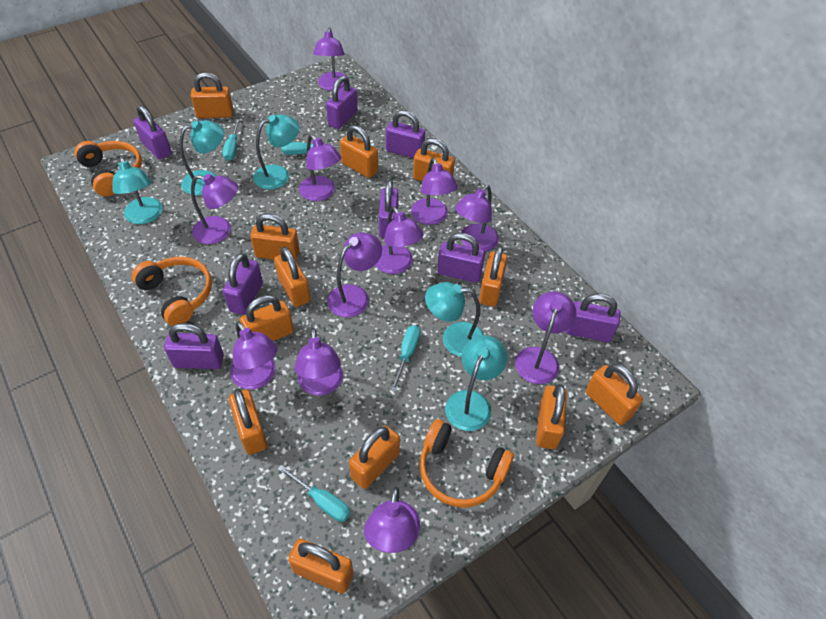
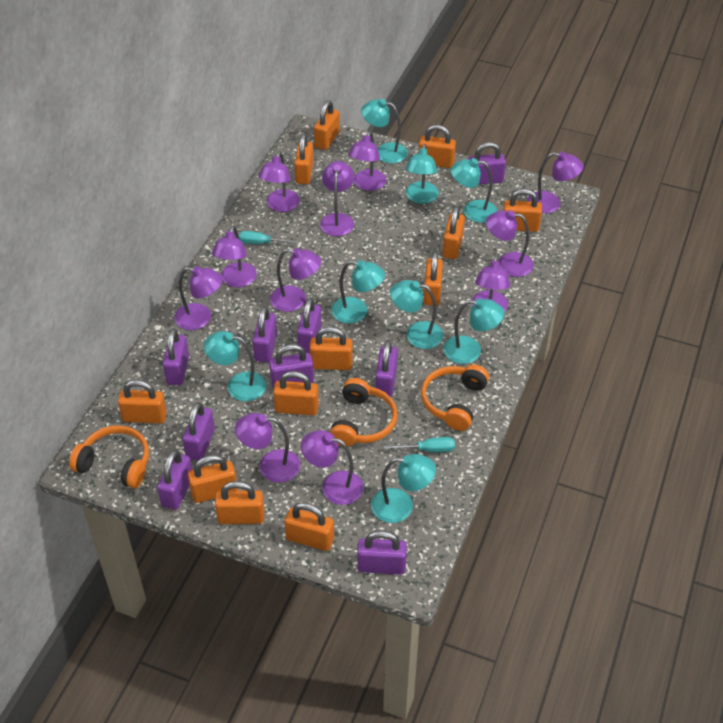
purple padlock: [133,105,172,160] [164,323,224,369] [223,253,263,315] [326,76,358,129] [379,180,399,238] [386,110,425,158] [437,233,485,283] [566,293,621,342] = 8 -> [157,450,192,510] [163,329,189,385] [183,402,215,461] [253,306,277,363] [269,344,314,389] [297,298,322,353] [357,530,407,575] [375,340,398,397] [468,142,506,184] = 9
turquoise lamp: [113,156,163,224] [179,120,224,196] [253,114,299,190] [425,282,484,357] [445,335,507,431] = 5 -> [204,331,266,401] [331,260,385,324] [361,99,408,163] [371,454,436,523] [390,280,443,349] [405,144,439,204] [444,298,504,364] [451,158,497,223] = 8
turquoise screwdriver: [223,119,240,161] [278,465,350,522] [282,142,340,155] [391,325,421,391] = 4 -> [239,231,299,244] [384,437,455,452] = 2

